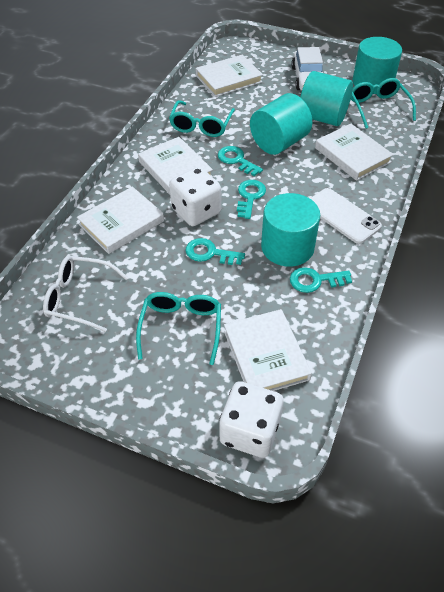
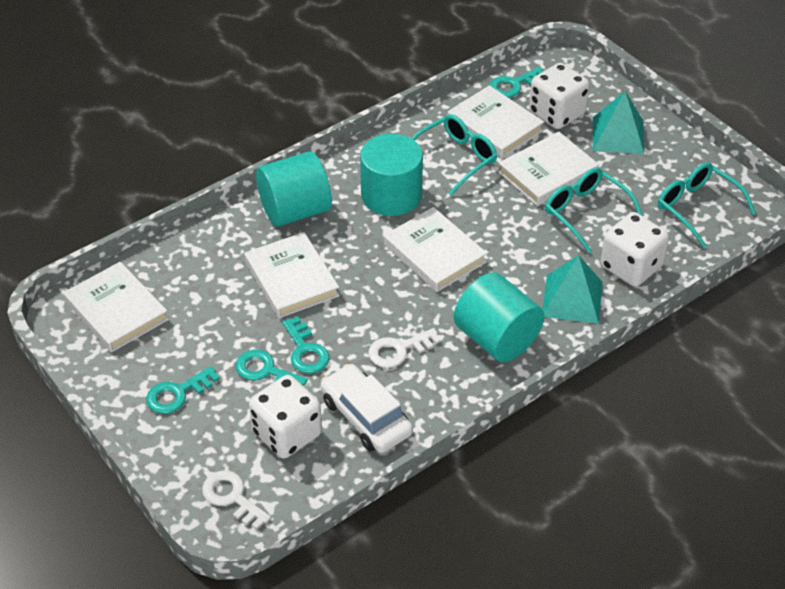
turquoise cylinder: [250,93,312,155] [261,193,320,267] [300,71,353,126] [353,37,402,94] = 4 -> [256,151,332,227] [360,134,423,216] [454,272,544,362] = 3
turquoise pyramid: none = 0 -> [542,255,603,324] [593,91,644,154] = 2
white dice: [169,167,221,226] [219,381,284,458] = 2 -> [249,375,322,459] [529,63,590,129] [600,212,669,287] = 3
white glasses: [43,256,128,332] = 1 -> none = 0
white key: none = 0 -> [202,471,271,530] [369,328,441,368] = 2
white phone: [310,188,382,244] = 1 -> none = 0

